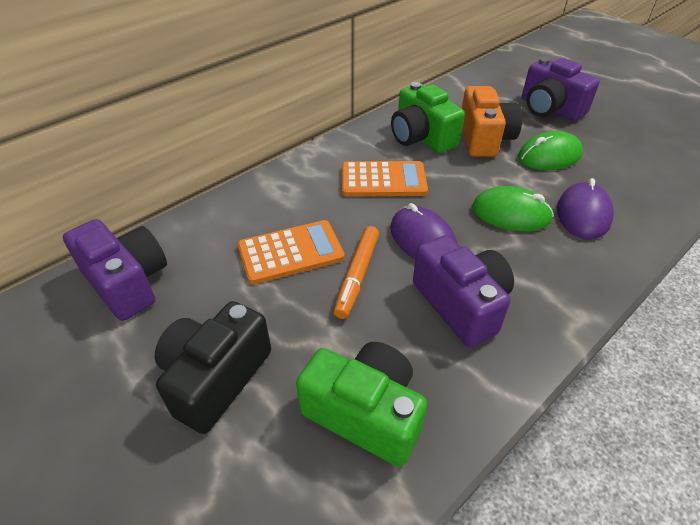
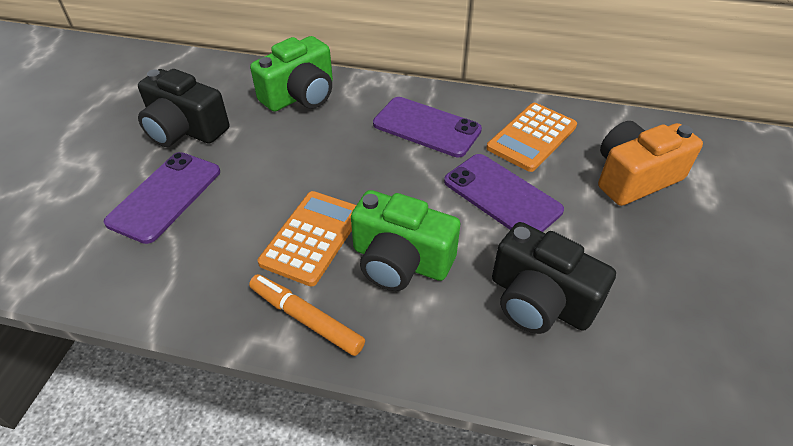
black camera: [155,301,271,434] = 1 -> [138,69,229,147] [492,222,616,334] = 2
green mouse: [472,186,554,231] [518,131,583,170] = 2 -> none = 0
purple camera: [63,219,167,321] [413,235,514,347] [522,57,600,121] = 3 -> none = 0
purple mouse: [390,203,457,260] [557,178,614,240] = 2 -> none = 0
purple phone: none = 0 -> [104,152,220,244] [373,97,482,157] [444,154,564,232] = 3

